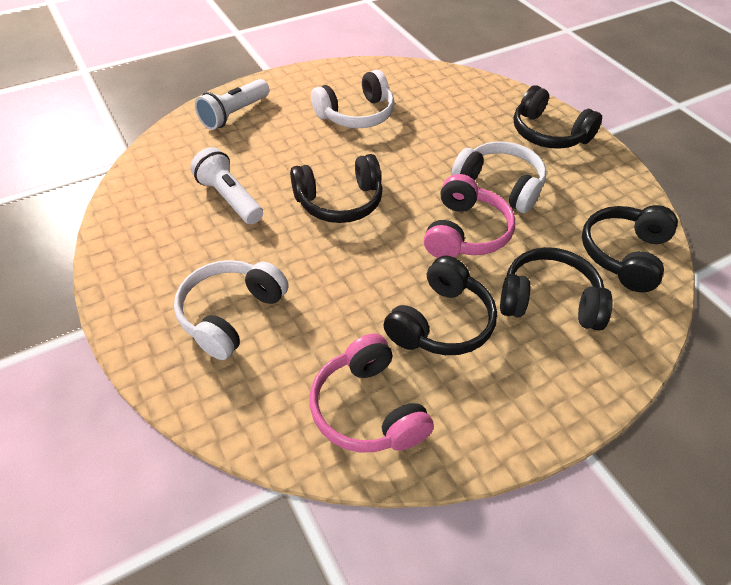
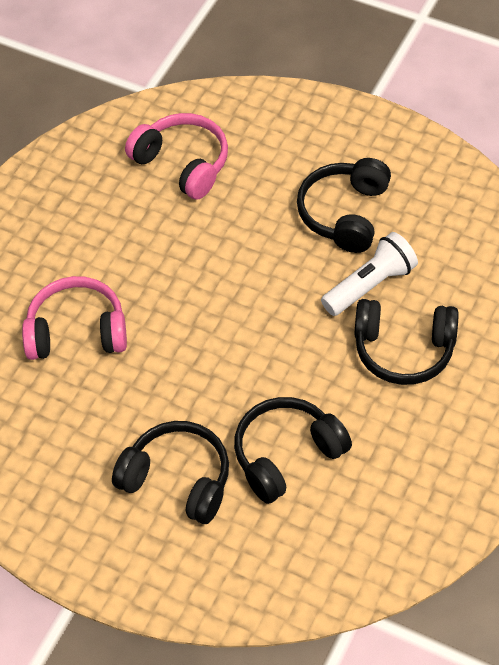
black headphones: [290,154,383,223] [383,256,497,355] [500,247,613,331] [513,85,602,149] [582,205,678,292] = 5 -> [112,421,229,524] [234,397,352,504] [297,158,391,253] [354,299,459,385] = 4
white flashlight: [190,147,263,224] [195,79,269,130] = 2 -> [321,232,418,316] = 1
white headphones: [174,260,289,360] [311,70,395,128] [451,142,547,213] = 3 -> none = 0

